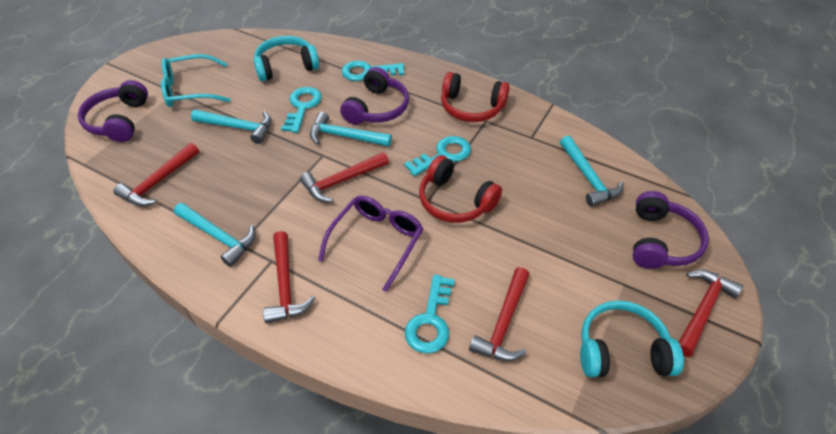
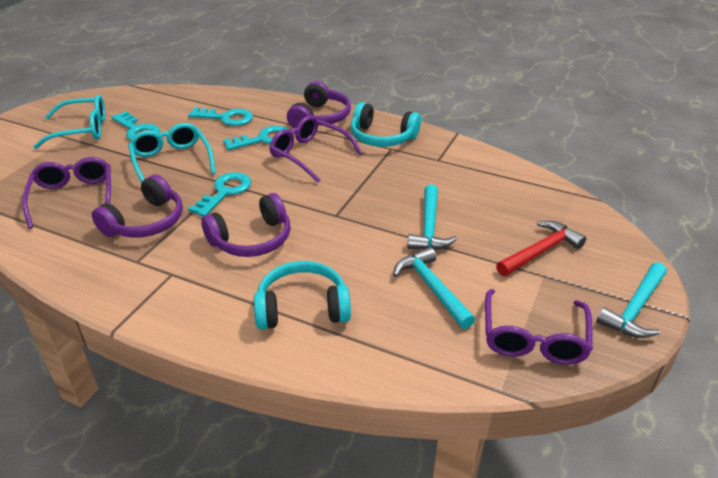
purple glasses: [318,195,423,292] = 1 -> [22,157,111,229] [269,116,363,183] [485,289,593,365] = 3
red hammer: [113,143,199,206] [263,231,315,324] [300,152,389,202] [469,267,530,361] [679,270,743,357] = 5 -> [496,221,586,276] = 1
red headphones: [419,155,502,223] [441,72,510,122] = 2 -> none = 0
turquoise glasses: [161,54,231,107] = 1 -> [33,95,105,149] [128,123,216,183] = 2
turquoise hammer: [174,203,256,267] [191,110,271,144] [310,112,392,147] [560,136,624,207] = 4 -> [393,247,475,329] [407,185,457,250] [596,262,667,338] = 3

